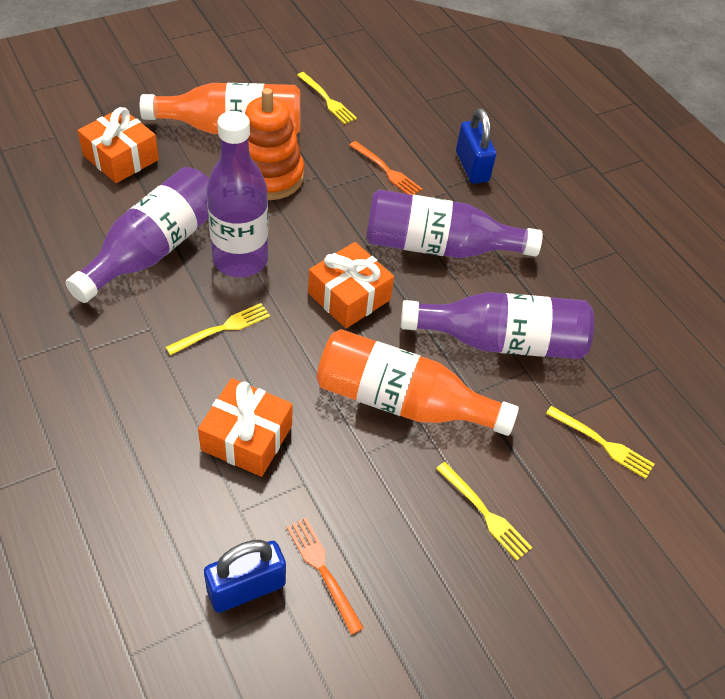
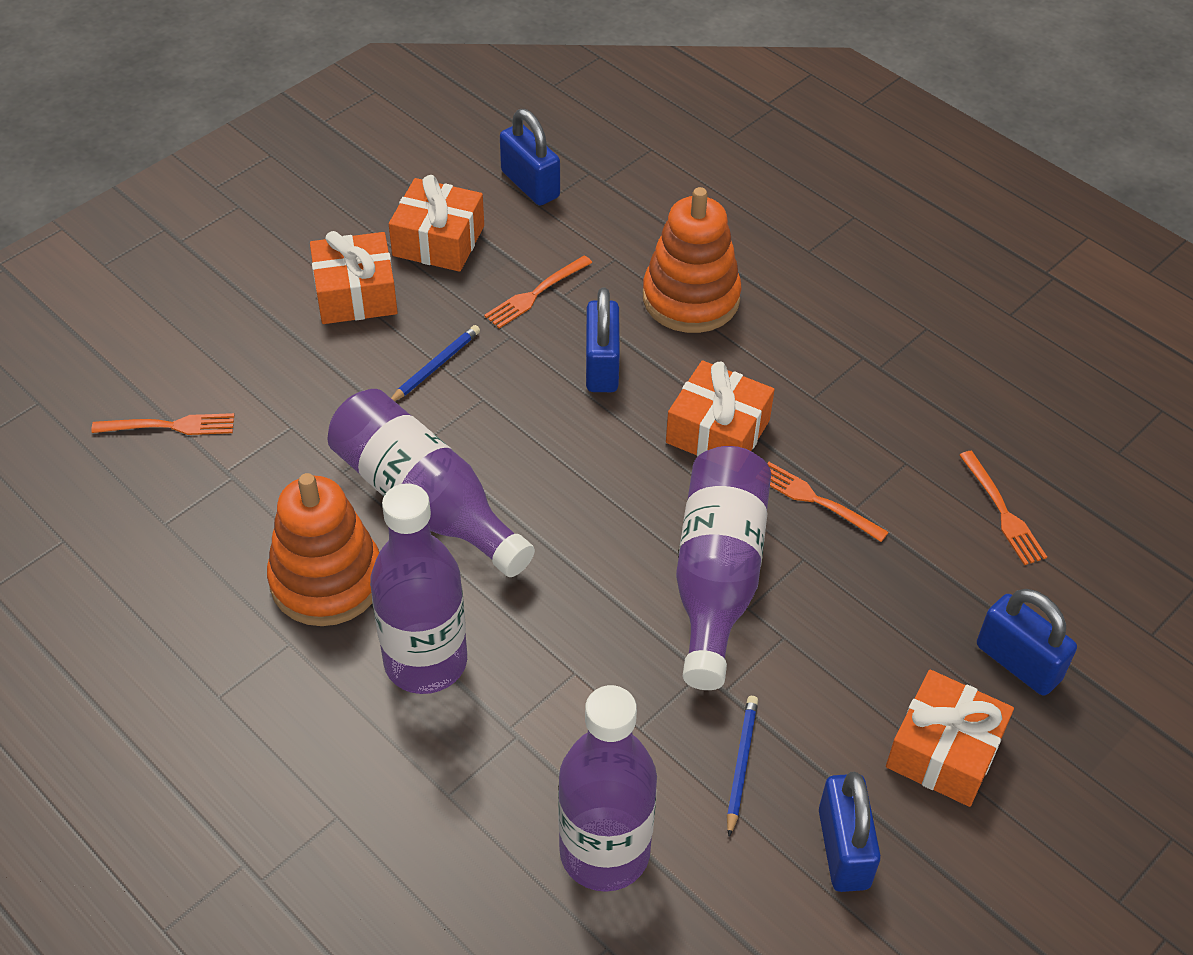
blue padlock: [204,540,286,613] [456,108,496,184] = 2 -> [500,109,560,206] [586,287,620,392] [819,772,881,892] [977,589,1077,696] = 4
blue pencil: none = 0 -> [391,325,480,401] [727,696,758,837] = 2
orange bottle: [140,83,301,135] [317,329,519,436] = 2 -> none = 0
orange fork: [286,518,364,635] [350,141,422,195] = 2 -> [91,413,234,435] [484,255,592,328] [767,462,889,542] [959,451,1047,565] = 4
orange gift: [78,107,159,183] [198,378,293,477] [308,242,394,328] = 3 -> [310,231,398,324] [389,175,484,272] [666,360,775,457] [886,670,1014,807] = 4
orange stacking toy: [245,88,304,200] = 1 -> [267,473,380,626] [643,187,741,333] = 2
yellow fork: [166,303,270,355] [297,72,357,124] [436,462,532,560] [546,406,654,479] = 4 -> none = 0

